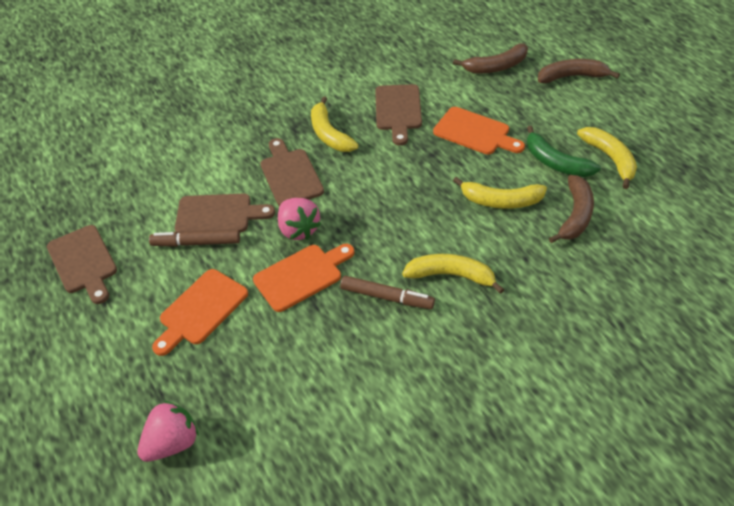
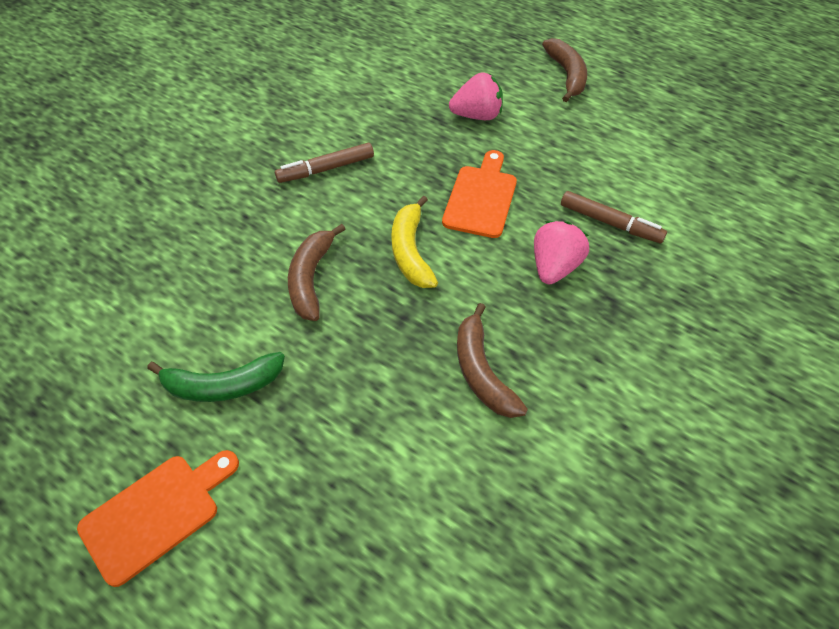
brown cutting board: [47,225,117,304] [175,193,275,233] [261,138,324,206] [375,84,422,145] = 4 -> none = 0
orange cutting board: [152,269,248,356] [253,244,354,312] [433,107,525,155] = 3 -> [77,450,239,587] [442,150,517,238] = 2
yellow banana: [311,96,359,152] [402,254,504,294] [453,177,547,209] [577,127,637,189] = 4 -> [391,195,438,288] = 1

